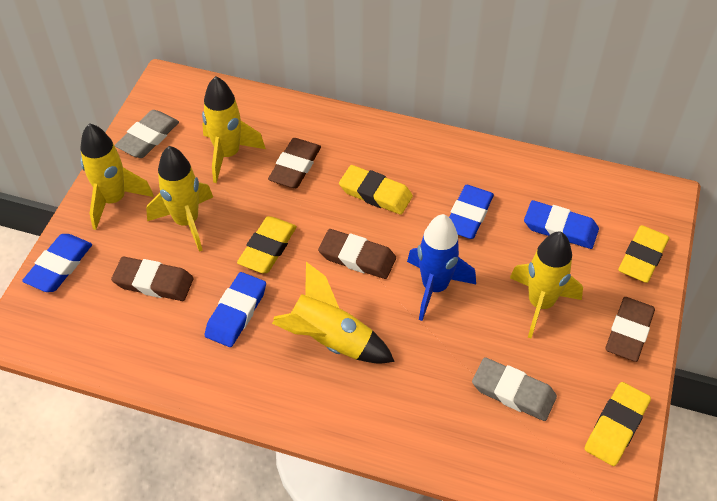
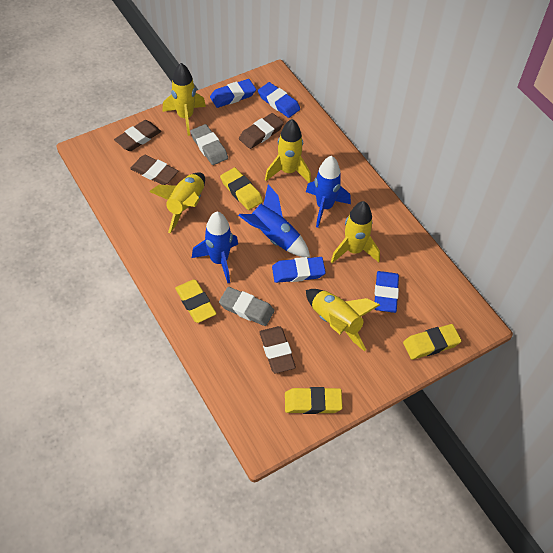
blue rocket: [407,214,476,321] = 1 -> [192,212,238,283] [238,184,310,258] [306,156,351,227] = 3

